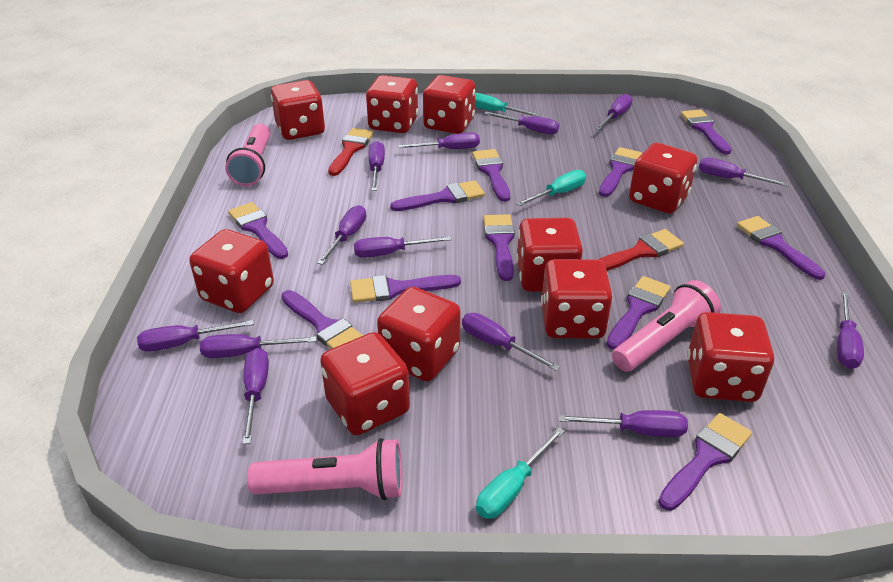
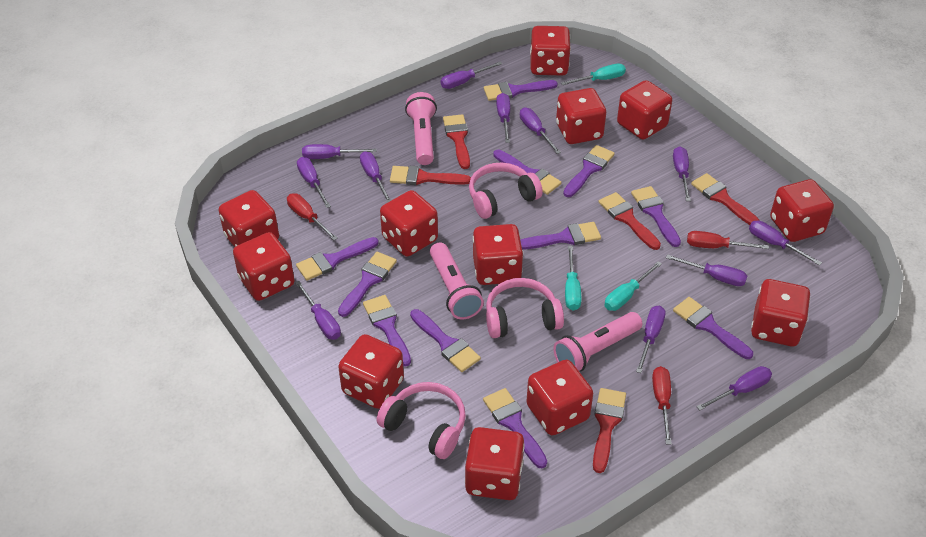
pink headphones: none = 0 -> [377,382,466,459] [469,163,543,219] [486,278,564,338] = 3
purple screwdriver: [137,320,254,352] [200,334,317,358] [242,348,269,444] [317,205,366,265] [354,236,452,258] [369,141,385,191] [398,133,480,149] [462,313,560,371] [484,112,559,135] [559,410,688,437] [595,94,633,130] [699,157,789,187] [837,291,864,369] = 13 -> [295,281,341,340] [297,157,331,208] [302,144,376,159] [360,151,391,203] [441,62,502,89] [496,93,510,143] [520,107,561,154] [636,306,666,373] [666,254,747,286] [673,146,691,201] [696,366,772,410] [749,220,822,266] = 12
red brush: [328,128,374,176] [598,229,684,271] = 2 -> [390,166,471,185] [443,114,470,169] [593,388,626,473] [599,192,661,250] [691,173,760,225] = 5
red dice: [189,229,274,313] [271,80,325,140] [320,332,410,435] [366,75,418,133] [377,287,461,381] [423,75,475,134] [516,218,583,292] [541,259,613,339] [629,143,697,214] [687,312,774,402] = 10 -> [218,190,279,247] [233,232,295,301] [338,334,404,409] [380,190,438,257] [465,427,525,500] [473,224,523,285] [526,360,593,435] [530,26,571,76] [556,88,606,144] [617,80,672,140] [751,279,810,346] [770,179,834,242] = 12
red screwdriver: none = 0 -> [287,193,338,240] [652,366,672,445] [687,231,769,249] = 3

